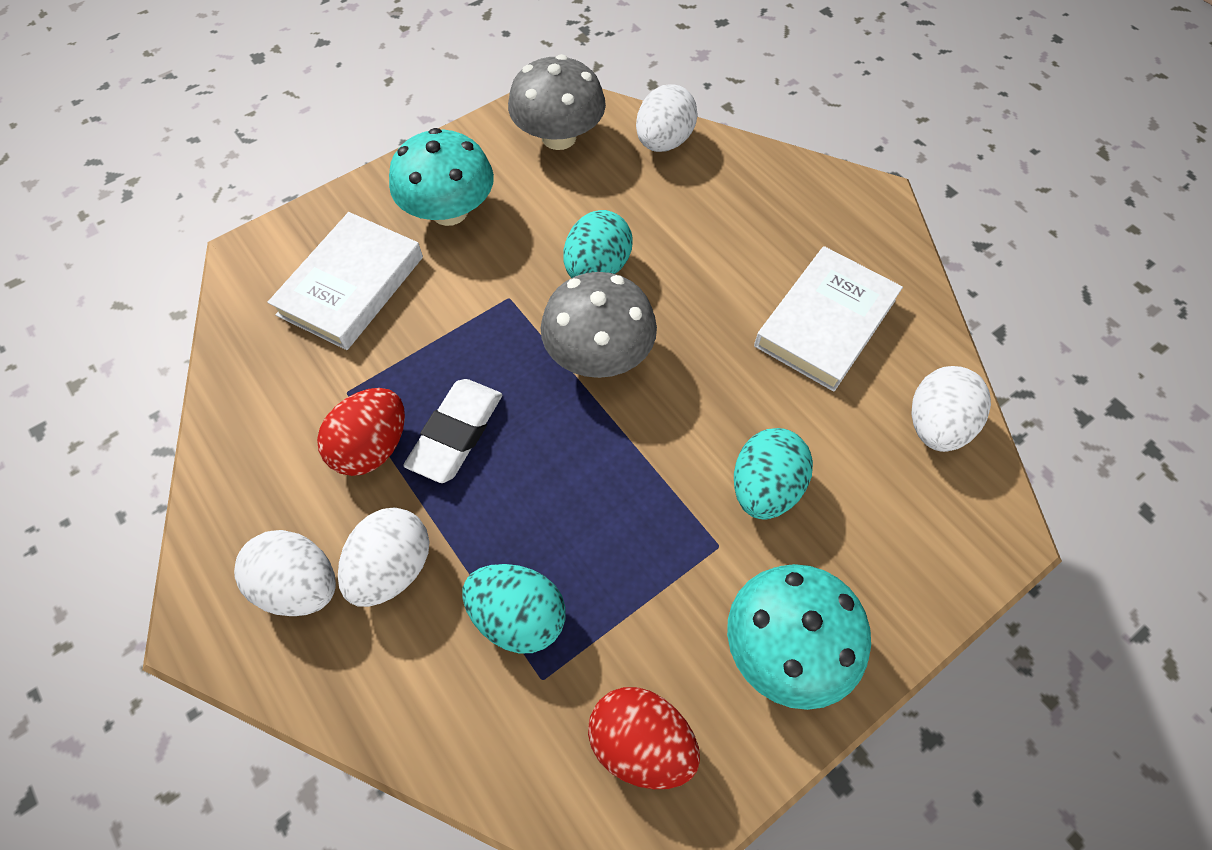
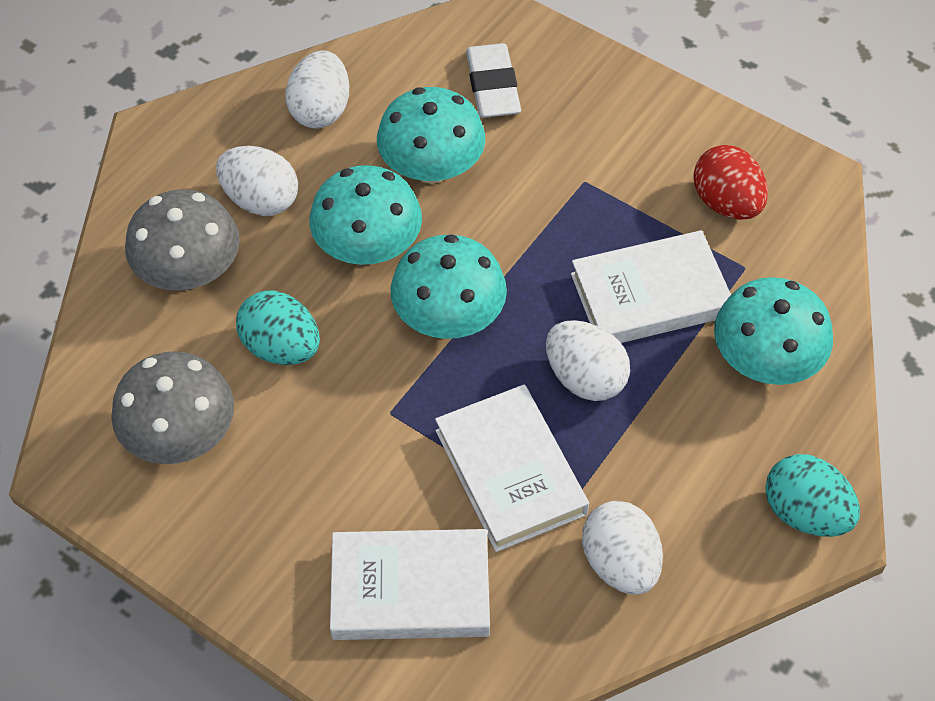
red egg: [317,388,405,476] [588,687,700,789] = 2 -> [693,145,768,220] = 1
turquoise egg: [462,564,566,654] [564,210,633,278] [734,428,813,519] = 3 -> [236,290,320,365] [765,454,860,537] = 2
turquoise mushroom: [389,128,494,226] [727,564,871,710] = 2 -> [309,165,422,265] [377,87,485,184] [390,235,507,339] [714,277,833,385] = 4
white book: [267,212,423,350] [754,246,903,392] = 2 -> [330,529,490,640] [435,384,589,552] [571,230,731,343] = 3

